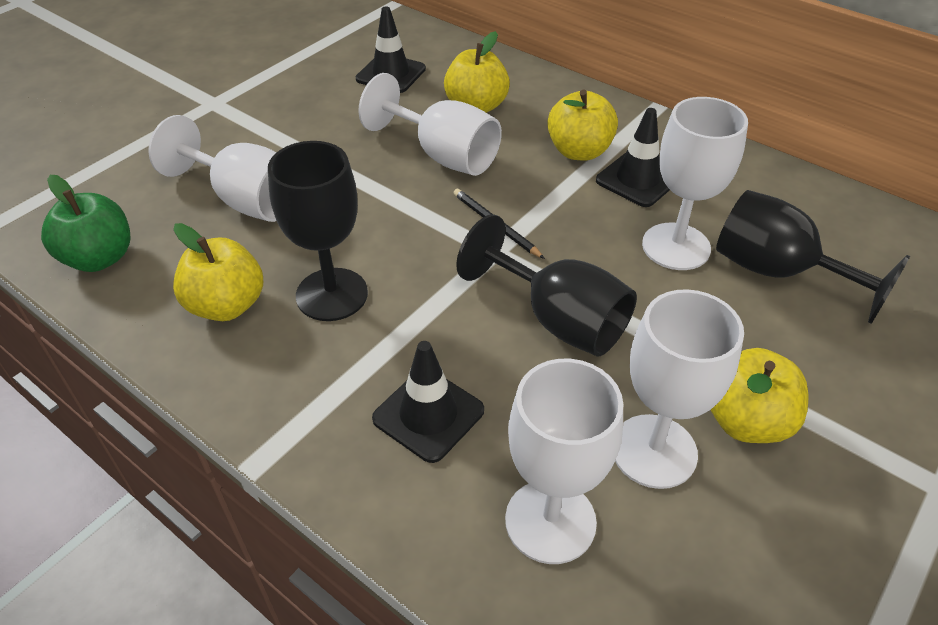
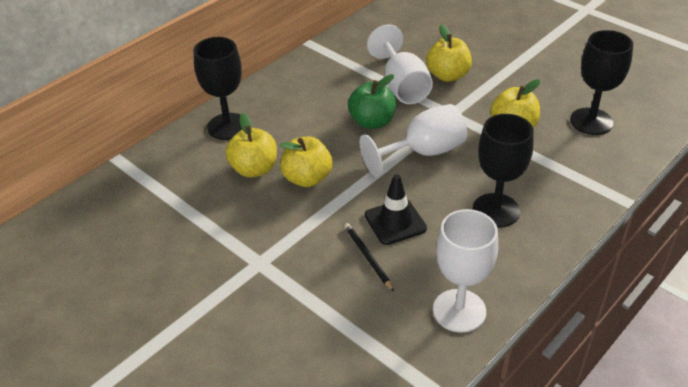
black traffic cone: [356,7,426,93] [372,341,484,463] [596,108,670,207] = 3 -> [365,174,427,245] = 1
white goblet: [148,115,276,222] [359,73,502,176] [505,359,623,564] [615,289,744,489] [642,97,748,270] = 5 -> [360,104,467,177] [367,25,433,104] [433,209,498,333] = 3

